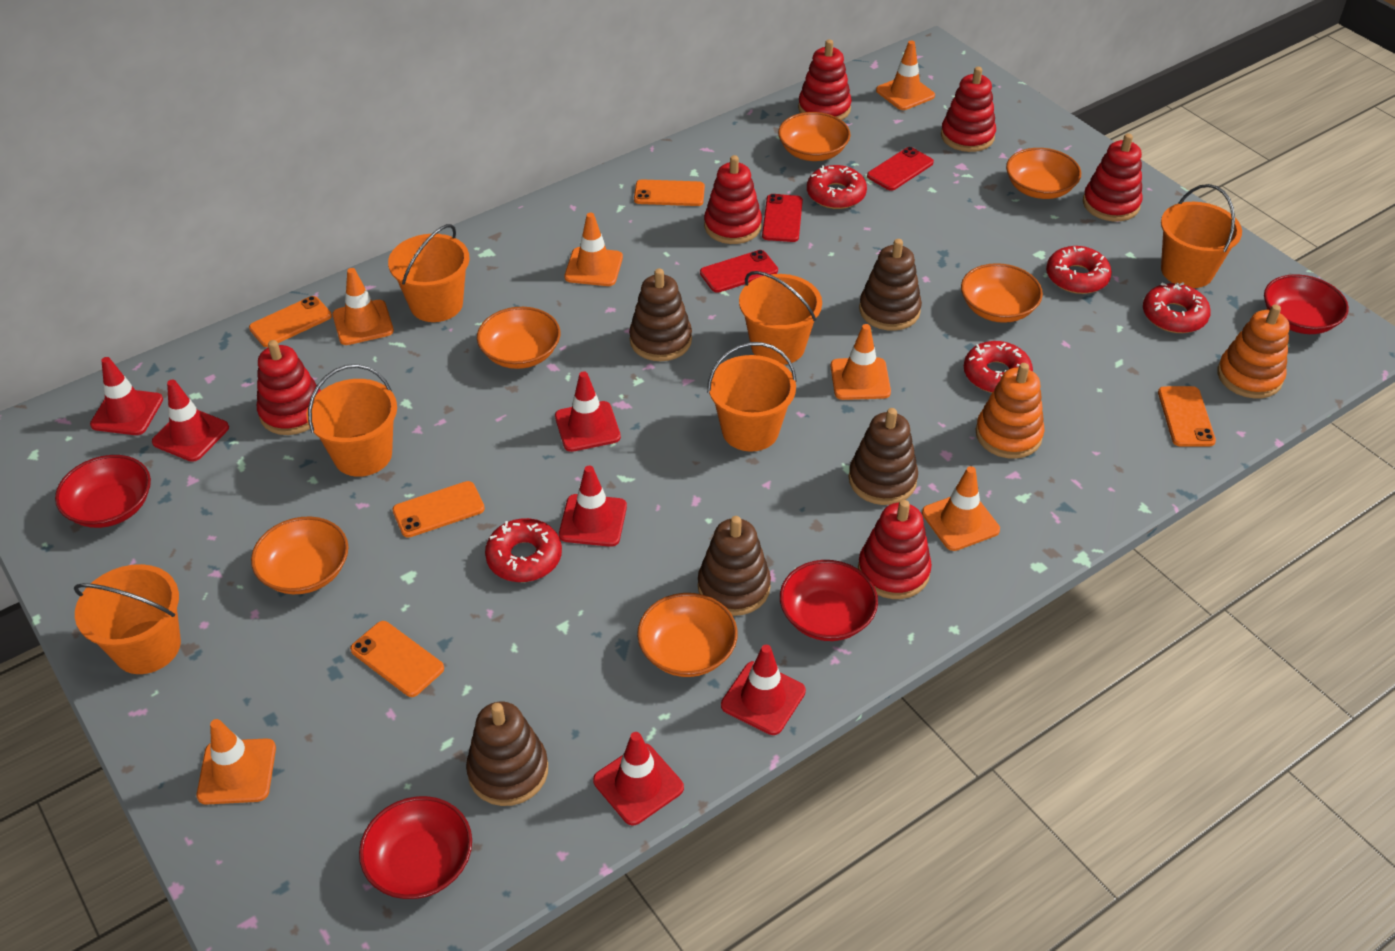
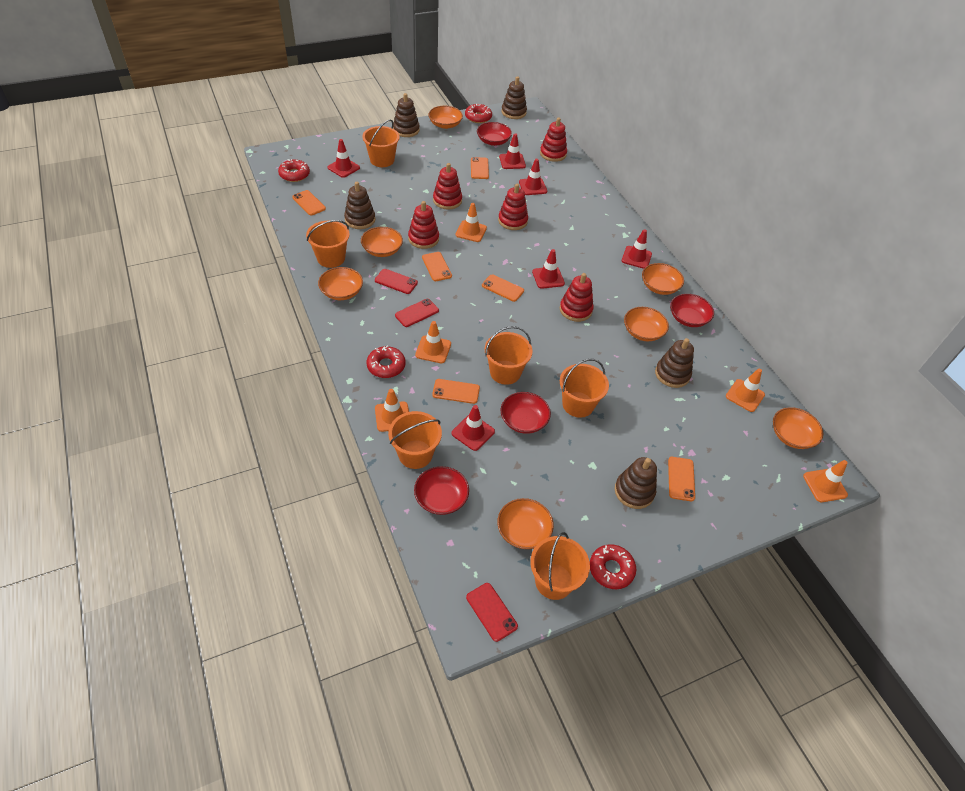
orange bowl: [251,516,349,594] [477,307,560,369] [637,593,738,677] [778,112,851,161] [961,263,1043,323] [1006,148,1081,199] = 6 -> [318,267,363,300] [361,227,403,257] [428,106,463,129] [497,498,554,549] [624,307,669,341] [642,263,684,295] [773,407,823,449] = 7
orange phone: [249,296,332,347] [350,621,444,697] [392,481,485,538] [634,179,705,206] [1158,386,1216,447] = 5 -> [292,190,326,215] [422,252,452,281] [432,379,480,404] [471,157,489,179] [482,274,524,302] [668,457,695,501] = 6
orange stacking toy: [975,363,1044,459] [1217,304,1290,399] = 2 -> none = 0
orange traffic cone: [197,719,276,805] [332,268,394,345] [564,213,623,286] [830,324,891,400] [876,41,935,110] [922,466,1000,551] = 6 -> [375,389,409,432] [415,321,451,363] [456,203,487,242] [726,369,765,412] [803,460,848,502] = 5
red donut: [485,518,562,582] [807,165,867,209] [964,341,1033,393] [1046,246,1112,294] [1143,282,1211,333] = 5 -> [278,159,310,182] [367,345,405,378] [465,104,492,123] [590,544,636,589] = 4
red stacking toy: [257,340,321,435] [704,155,762,244] [798,39,852,120] [858,500,932,599] [941,67,996,152] [1083,133,1143,221] = 6 -> [408,201,439,249] [433,163,462,210] [498,184,528,230] [540,118,567,162] [560,273,594,322] = 5

